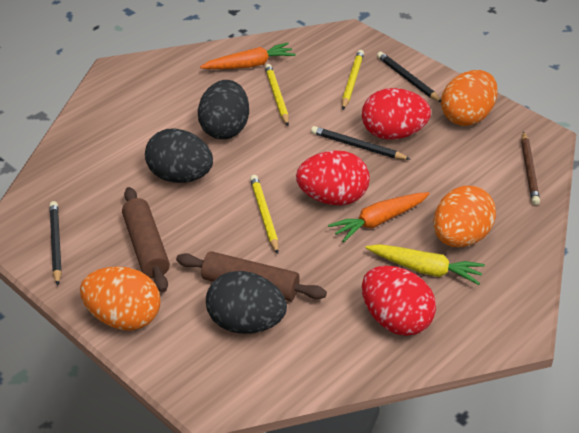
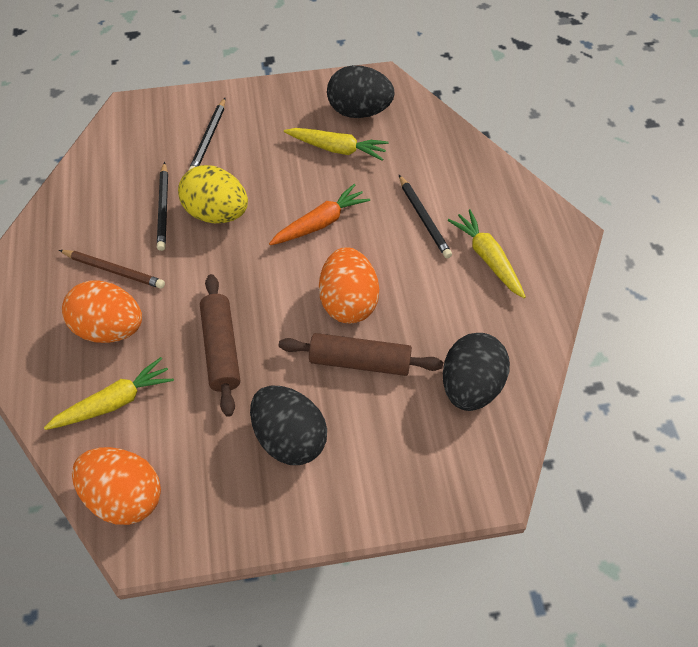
orange carrot: [200,43,296,69] [328,192,430,242] = 2 -> [269,184,370,245] = 1
red egg: [296,151,369,205] [362,88,431,140] [362,266,436,336] = 3 -> none = 0
yellow carrot: [366,244,485,285] = 1 -> [44,357,174,430] [284,128,389,161] [448,209,526,298] = 3
yellow egg: none = 0 -> [178,165,248,223] = 1
yellow pencil: [250,175,279,254] [265,64,289,126] [342,50,364,109] = 3 -> none = 0

